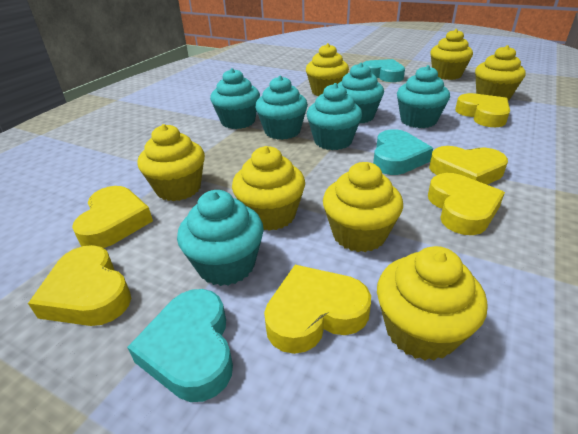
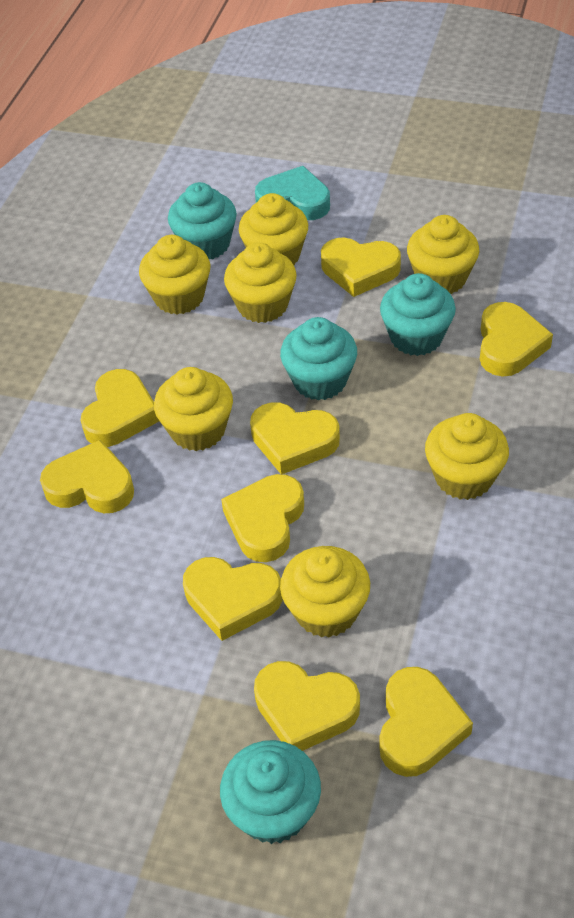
turquoise cupcake: [177,190,264,286] [210,68,260,129] [255,76,308,140] [307,83,362,150] [337,63,384,124] [397,65,450,128] = 6 -> [168,182,237,259] [220,740,321,844] [280,317,357,400] [380,273,456,356] = 4
turquoise heart: [127,289,233,402] [362,59,405,82] [373,129,433,175] = 3 -> [255,166,330,220] = 1
yellow heart: [28,245,131,326] [72,186,153,248] [264,265,371,354] [428,173,505,235] [429,146,508,185] [455,93,510,127] = 6 -> [40,440,134,513] [80,369,159,447] [183,557,283,641] [221,474,304,562] [250,402,340,474] [254,661,360,751] [321,238,401,297] [379,667,473,777] [480,302,553,377] = 9

